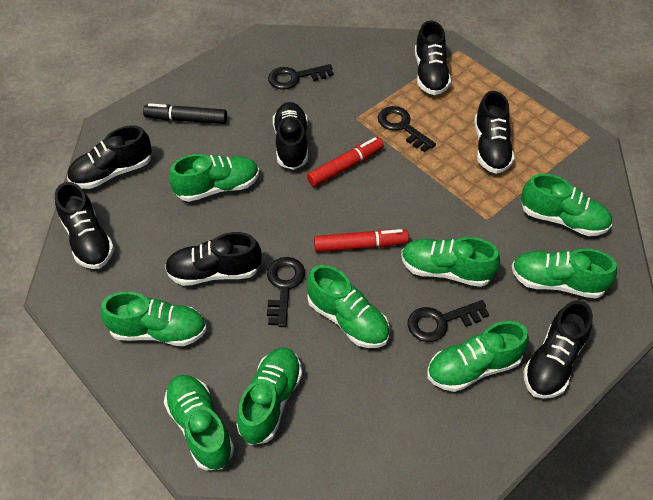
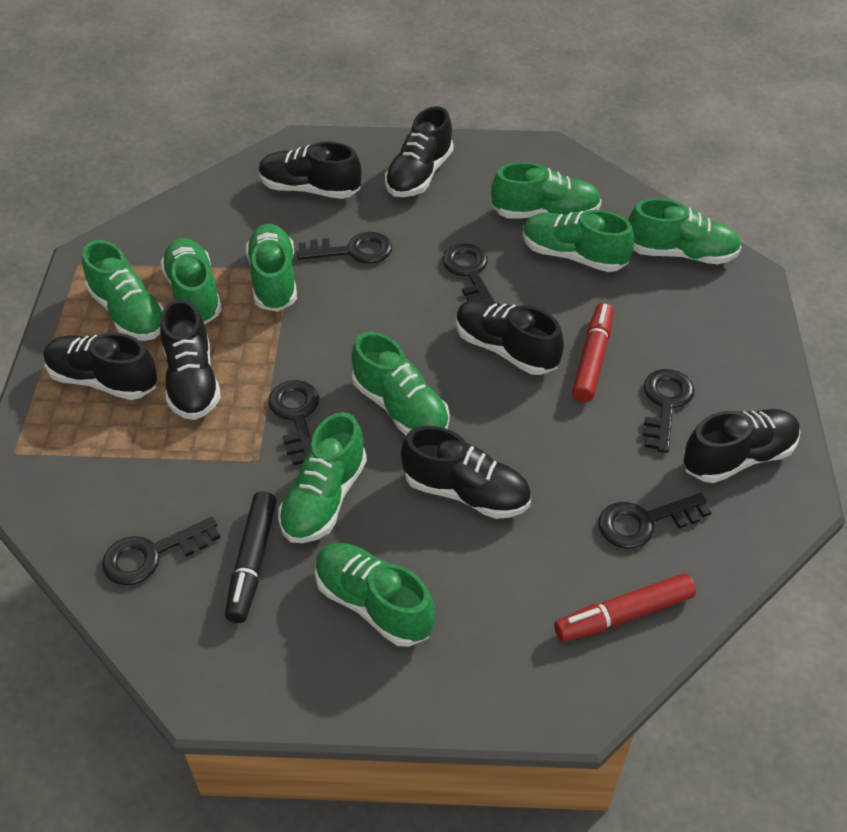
black key: [267,257,305,327] [268,64,334,89] [378,106,436,152] [408,300,489,342] = 4 -> [102,517,220,585] [268,380,319,465] [297,232,392,264] [442,244,495,302] [598,493,712,549] [643,369,694,453] = 6

